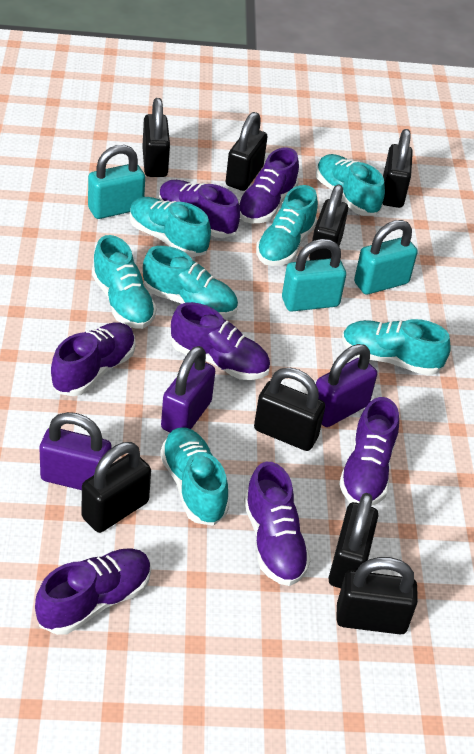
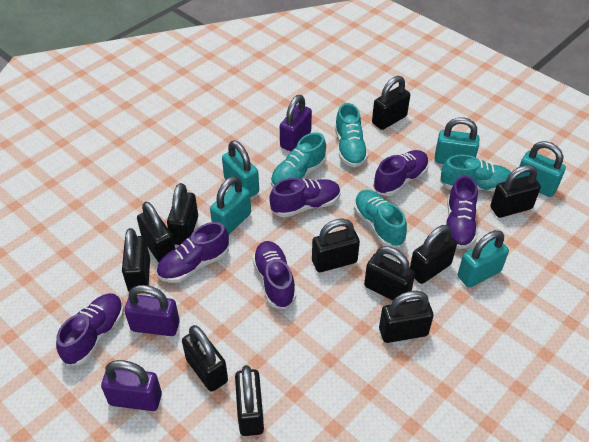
black padlock: [82,442,151,533] [142,98,170,177] [226,112,268,191] [254,368,325,451] [309,184,348,260] [329,493,378,588] [336,557,418,635] [383,129,413,208] = 8 -> [122,228,150,291] [137,202,175,262] [167,183,198,245] [182,325,228,392] [235,365,264,436] [312,219,360,272] [364,246,415,302] [372,76,410,130] [379,291,434,343] [410,225,457,284] [490,165,541,218] = 11
purple shoe: [35,548,151,635] [50,322,136,396] [159,180,240,238] [171,302,270,380] [238,148,299,223] [244,462,311,586] [339,397,399,506] = 7 -> [56,293,124,366] [156,222,229,283] [252,241,296,309] [269,178,340,218] [373,150,429,196] [446,175,478,249] = 6
turquoise padlock: [88,145,145,219] [282,239,346,312] [354,220,418,295] = 3 -> [210,176,251,234] [222,141,259,197] [435,117,479,164] [457,230,509,288] [516,141,566,197] = 5
turquoise shoe: [92,235,157,329] [129,197,211,257] [143,246,238,318] [160,428,229,526] [256,185,318,266] [316,154,385,216] [342,319,451,375] = 7 -> [271,132,326,187] [335,103,368,167] [354,190,407,247] [440,155,511,192] = 4

